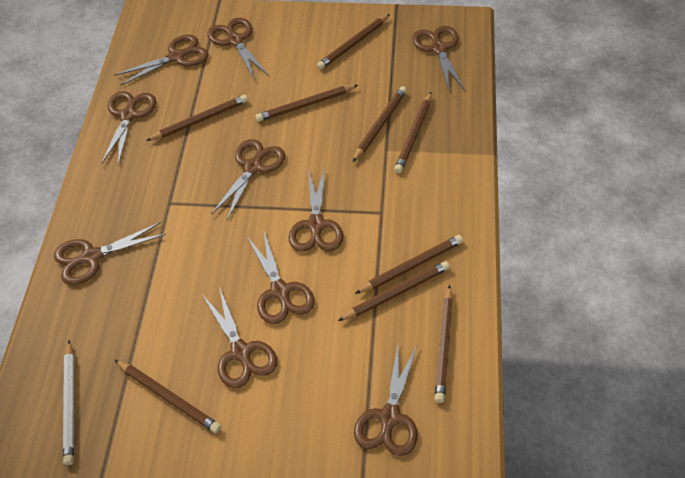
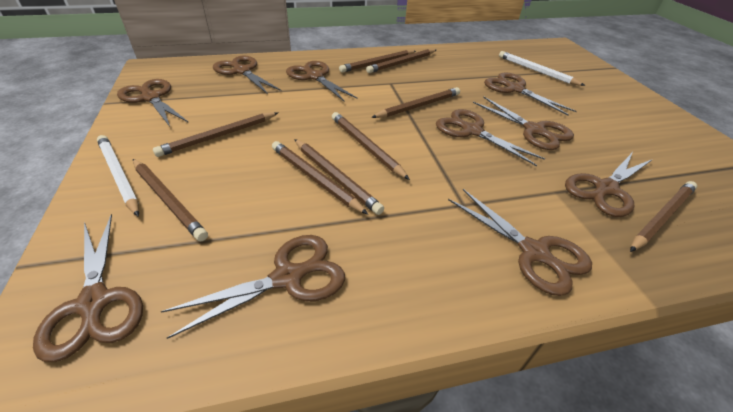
white pencil: [63,340,74,465] = 1 -> [97,135,139,217] [499,51,585,86] = 2

